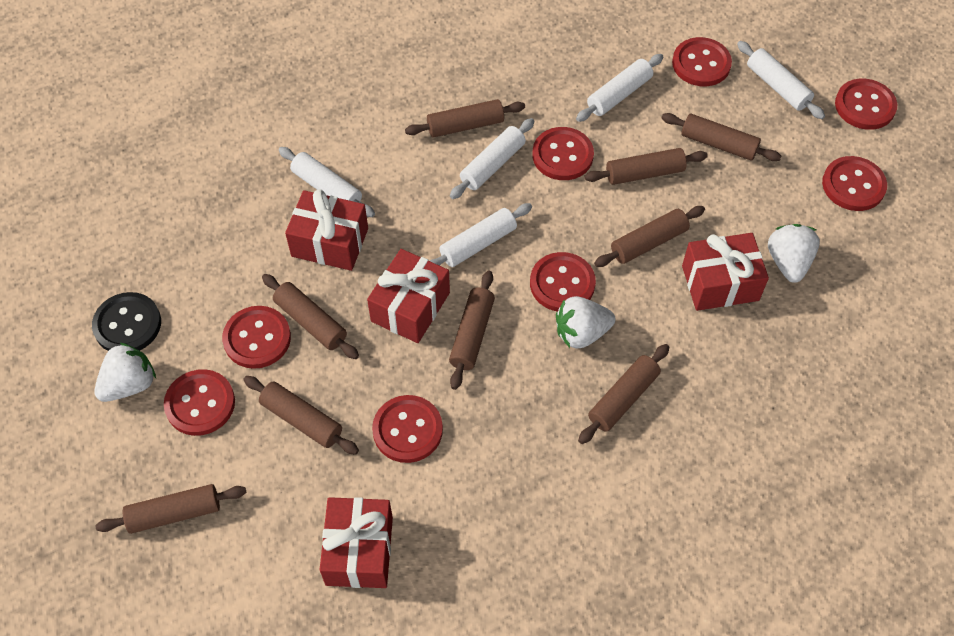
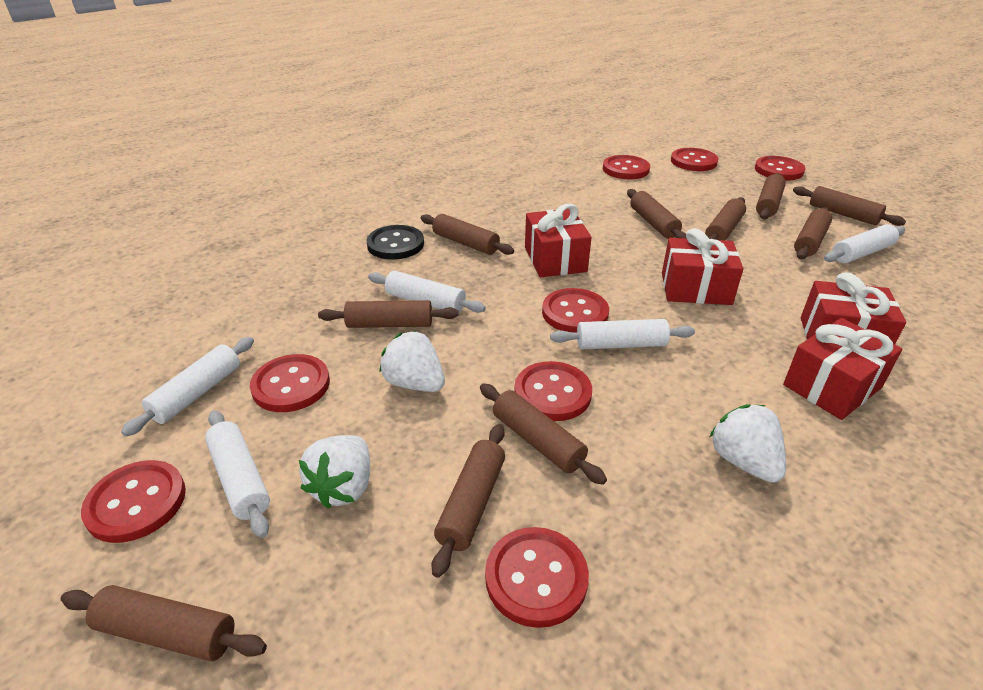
brown rolling pin: [95,484,246,534] [244,376,359,455] [262,274,359,359] [405,99,525,138] [449,270,495,390] [578,344,669,444] [585,148,708,185] [594,206,705,267] [662,113,781,161] = 9 -> [61,585,267,661] [318,300,458,328] [421,214,514,255] [432,424,505,578] [480,383,607,485] [627,189,686,239] [705,197,746,240] [756,173,786,219] [793,186,906,226] [794,207,832,259] = 10

